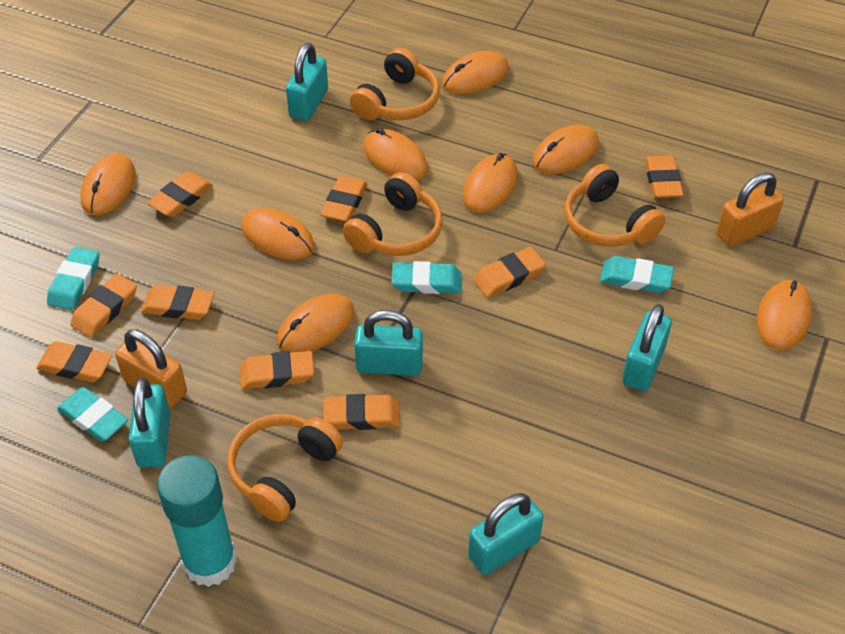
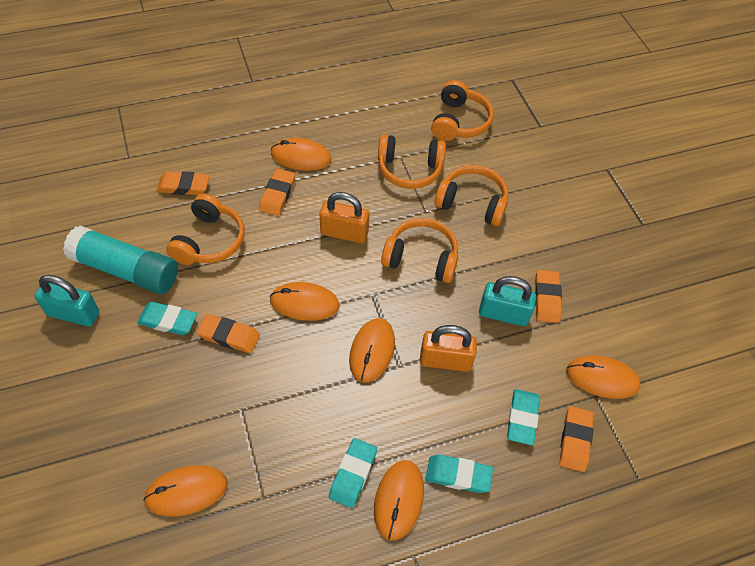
orange eraser: [36,341,112,382] [70,273,137,338] [141,285,214,320] [147,171,213,217] [240,351,314,389] [320,176,367,222] [323,394,400,430] [473,247,546,298] [645,156,684,198] = 9 -> [157,171,209,195] [197,314,260,353] [259,169,295,216] [535,270,562,323] [559,406,594,472] = 5
orange headphones: [227,414,343,522] [343,172,443,256] [350,48,440,121] [564,164,665,247] = 4 -> [166,193,245,265] [378,134,446,189] [381,218,458,283] [431,80,494,141] [434,165,508,226] = 5
orange mouse: [80,153,135,215] [242,208,315,260] [277,294,354,353] [363,128,428,180] [442,51,509,94] [463,153,518,213] [532,125,599,174] [756,280,812,350] = 8 -> [143,465,228,517] [269,282,340,321] [271,138,331,171] [349,318,395,383] [374,460,424,540] [566,355,640,399] = 6
turquoise padlock: [128,378,171,468] [286,43,328,121] [354,310,423,376] [468,493,543,575] [622,304,672,391] = 5 -> [35,275,99,327] [479,276,536,326] = 2

